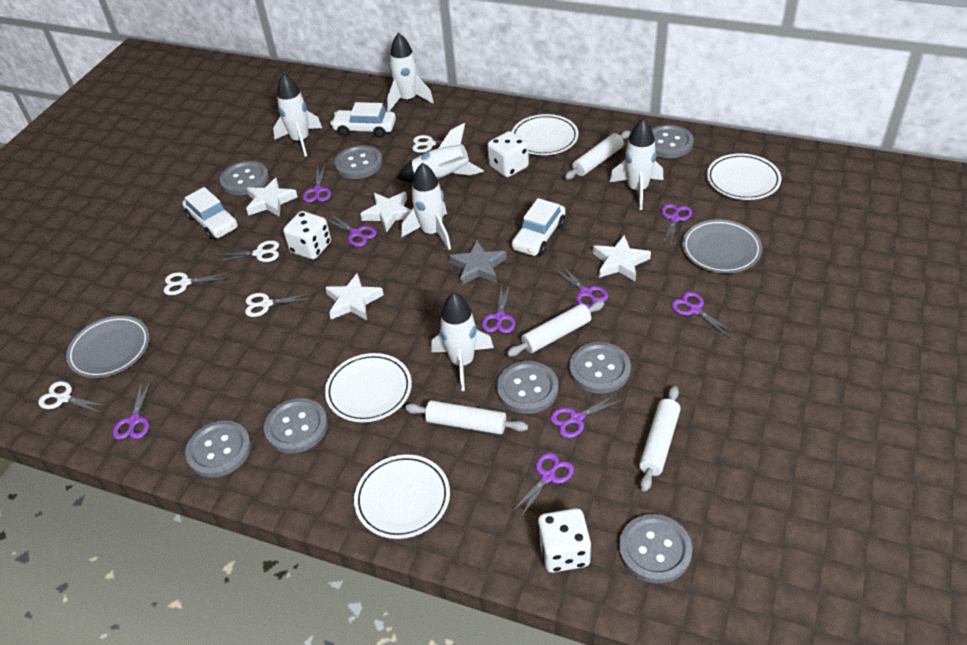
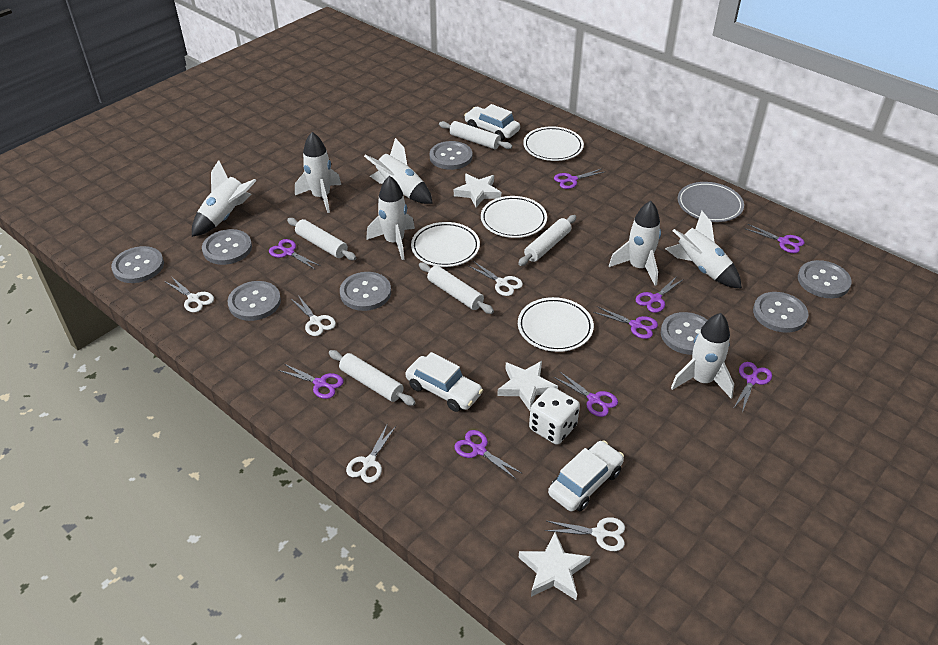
grey plate: [66,316,149,378] [682,219,762,273] = 2 -> [678,182,744,222] = 1
grey star: [449,240,506,285] = 1 -> none = 0
white dice: [283,211,331,260] [487,131,529,177] [538,508,591,573] = 3 -> [529,387,580,445] = 1
white rocket: [273,73,322,157] [387,33,434,112] [397,123,484,182] [401,163,451,250] [431,292,494,391] [610,119,663,210] = 6 -> [192,160,257,237] [295,132,341,213] [364,138,433,204] [366,175,415,260] [609,201,661,286] [665,211,742,289] [671,313,734,398] = 7
white rolling pin: [405,400,528,434] [507,301,604,357] [565,130,630,180] [639,386,681,492] = 4 -> [287,218,356,260] [329,350,416,406] [419,262,494,314] [439,121,512,149] [518,215,576,266] = 5
white star: [246,178,298,217] [325,273,384,320] [360,192,411,233] [593,235,651,282] = 4 -> [454,174,501,207] [497,361,558,411] [519,532,591,600] = 3

